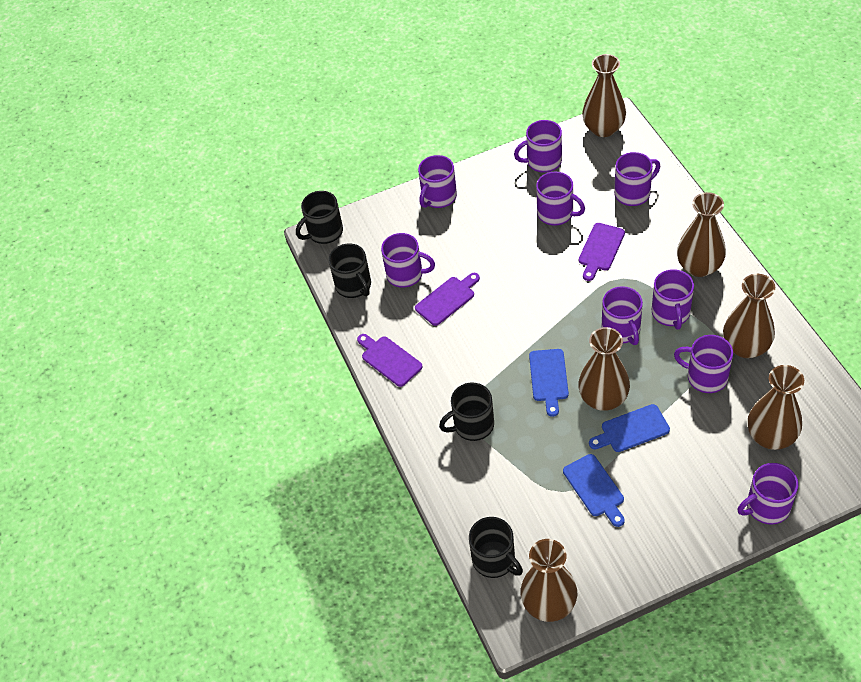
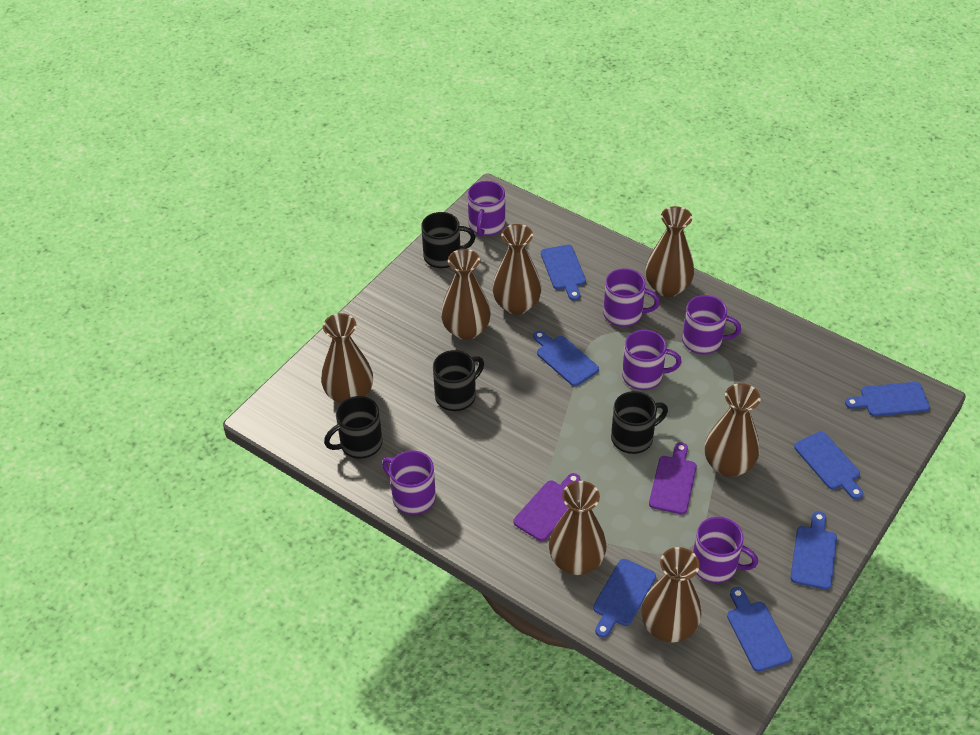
blue cutting board: [529,349,569,417] [563,454,625,527] [589,404,670,452] = 3 -> [533,331,599,386] [541,245,586,301] [593,559,656,638] [727,587,792,672] [790,511,837,590] [794,431,863,500] [845,382,930,416] = 7
brown vase: [520,539,577,622] [578,327,630,411] [582,54,626,137] [677,192,726,277] [723,274,775,358] [748,365,804,450] = 6 -> [321,313,373,403] [441,249,491,340] [492,224,541,315] [549,481,607,575] [641,547,701,643] [646,206,694,297] [705,383,761,477] = 7
purple cutting board: [357,334,423,387] [415,273,480,326] [579,223,625,281] = 3 -> [514,473,580,541] [649,442,697,515] = 2
purple mug: [381,233,435,288] [418,155,457,208] [514,120,562,172] [536,172,585,226] [602,286,643,345] [614,152,660,206] [652,269,694,330] [674,335,733,393] [738,463,798,525] = 9 -> [382,450,436,515] [468,181,505,236] [603,268,660,327] [622,330,682,390] [682,295,741,354] [693,517,758,583] = 6

